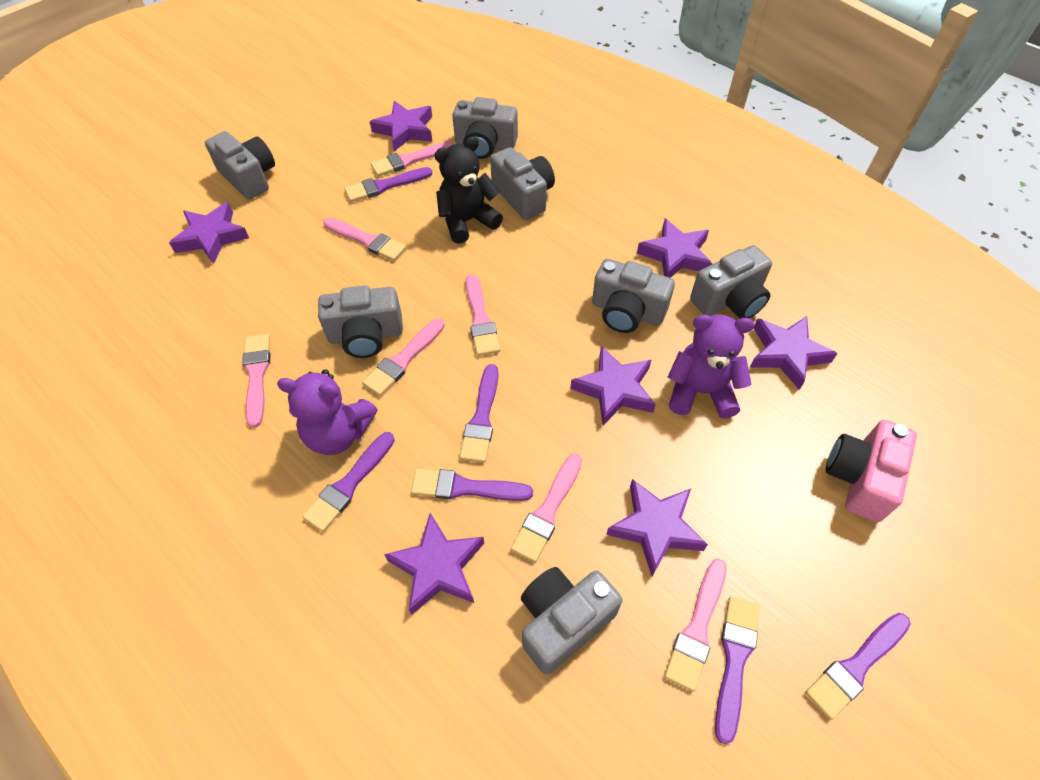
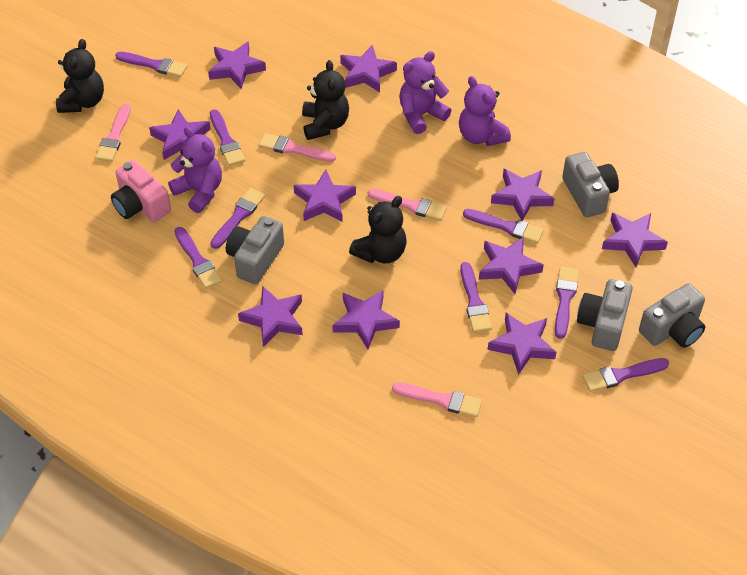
black teddy bear: [435,136,503,244] = 1 -> [56,39,104,113] [302,60,349,140] [349,196,406,264] = 3
grey camera: [205,131,275,199] [318,285,403,358] [452,97,518,159] [490,147,555,220] [521,567,622,675] [592,259,675,333] [690,245,772,319] = 7 -> [226,216,284,284] [562,152,619,217] [577,279,633,351] [639,283,705,348] = 4
pink brush: [242,334,270,428] [323,218,406,261] [362,318,445,396] [371,141,454,176] [466,274,500,356] [511,454,582,562] [664,559,727,692] = 7 -> [95,104,131,162] [259,133,336,162] [368,189,447,221] [392,382,482,417] = 4
purple brush: [302,432,395,532] [344,167,433,202] [411,469,533,501] [459,364,499,463] [715,596,760,744] [805,613,911,720] = 6 -> [116,52,187,77] [174,227,222,289] [210,109,245,166] [211,188,265,249] [460,262,492,332] [463,209,544,244] [555,267,579,339] [582,358,669,392] = 8
purple star: [169,202,249,264] [370,101,432,151] [384,513,484,615] [570,346,656,425] [606,479,708,576] [637,218,712,278] [750,316,838,390] = 7 -> [149,109,211,160] [208,41,266,89] [238,286,303,347] [294,170,356,222] [332,290,400,349] [340,45,397,93] [479,237,544,294] [488,313,557,375] [491,169,555,221] [602,213,668,267] = 10
purple teddy bear: [277,369,378,455] [668,315,754,418] = 2 -> [168,127,222,213] [399,51,451,134] [459,76,511,146] = 3

